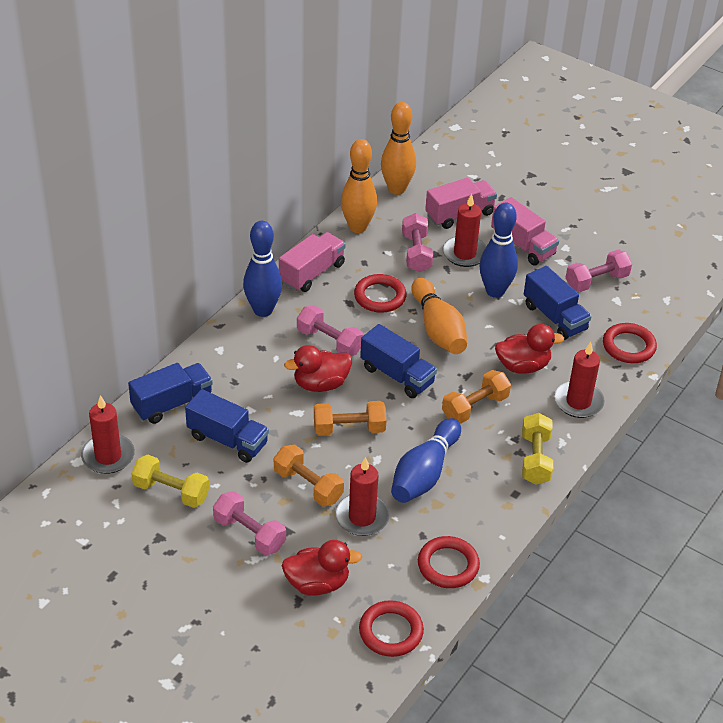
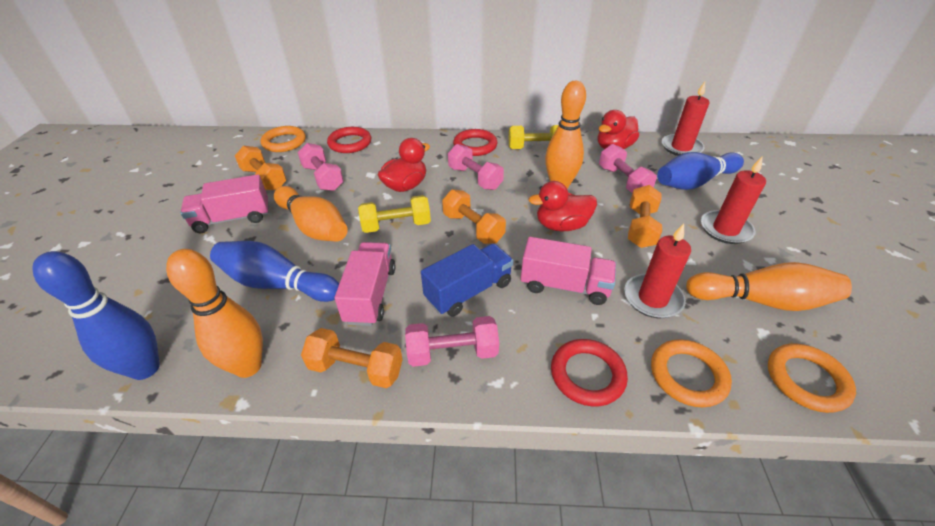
blue truck: [128,363,213,424] [185,389,269,463] [360,324,437,398] [524,266,592,340] = 4 -> [421,243,514,317] = 1
orange bowling pin: [341,139,377,233] [381,102,416,195] [411,278,467,354] = 3 -> [166,249,263,378] [274,186,348,242] [545,81,586,189] [686,262,852,311] = 4
orange dumbbell: [274,444,344,506] [314,401,387,436] [442,370,511,424] = 3 -> [235,145,287,190] [301,328,403,388] [442,190,506,244] [628,185,662,248] = 4
orange ring: none = 0 -> [260,126,306,152] [651,339,732,407] [768,343,856,413] = 3
red candle: [81,395,135,474] [335,457,390,536] [442,194,486,267] [554,342,605,418] = 4 -> [624,223,691,318] [662,82,709,156] [701,156,766,244] = 3
red ring: [354,274,407,313] [359,600,424,657] [418,536,480,588] [603,323,657,363] = 4 -> [327,127,371,153] [453,129,497,156] [551,339,628,407] = 3

